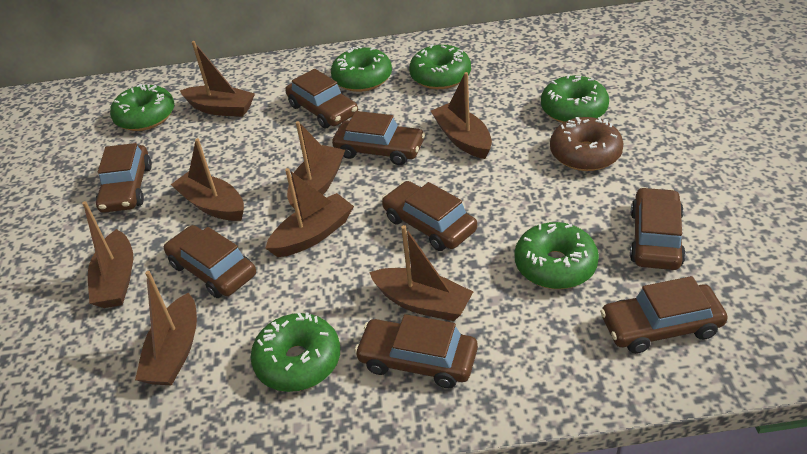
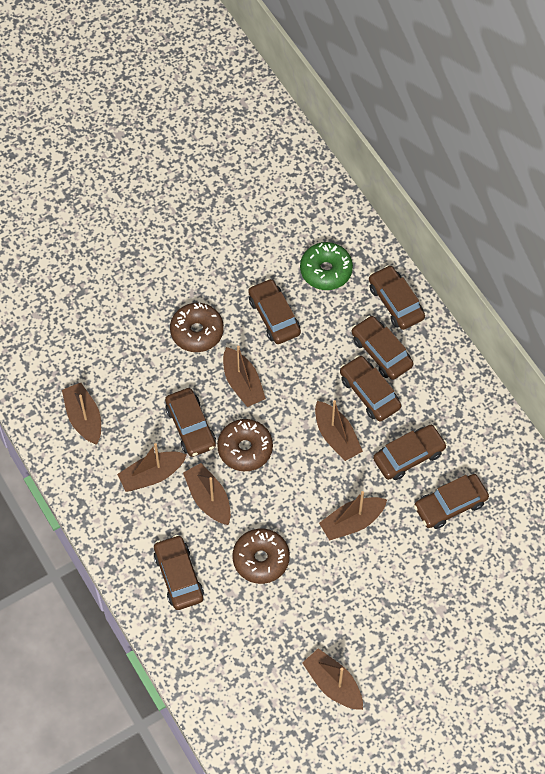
brown boat: [82,201,133,308] [135,271,197,386] [171,138,244,221] [180,41,255,117] [265,168,354,257] [287,121,345,210] [369,225,473,321] [431,72,492,159] = 8 -> [62,383,101,445] [117,443,187,492] [183,463,231,525] [223,345,266,407] [302,648,363,710] [315,400,363,461] [319,491,387,541] = 7
brown donut: [550,117,624,171] = 1 -> [170,303,224,352] [217,419,273,471] [233,529,290,584] = 3
green donut: [110,84,174,131] [251,312,340,392] [331,46,392,92] [409,44,471,89] [515,222,599,289] [541,75,609,123] = 6 -> [300,242,353,290] = 1

